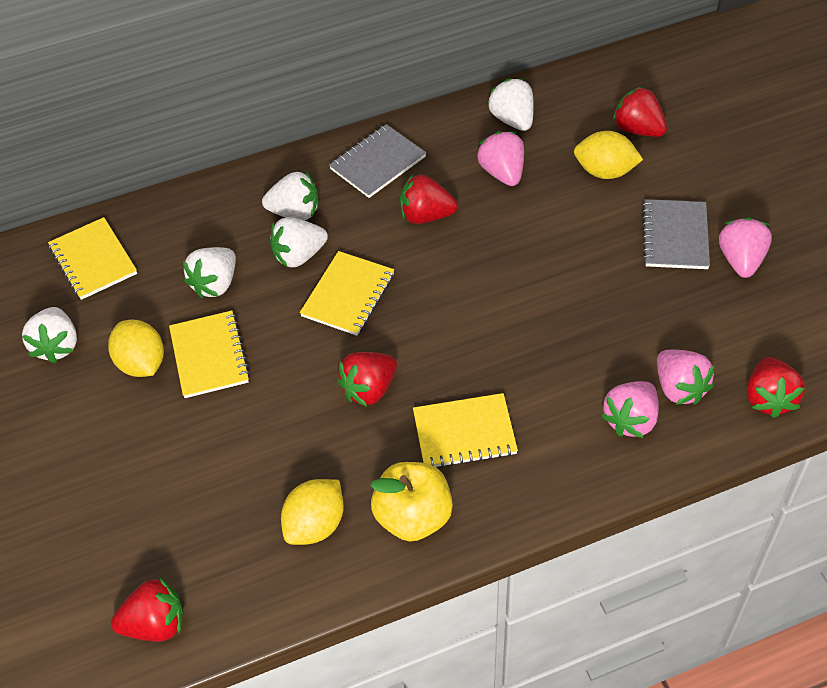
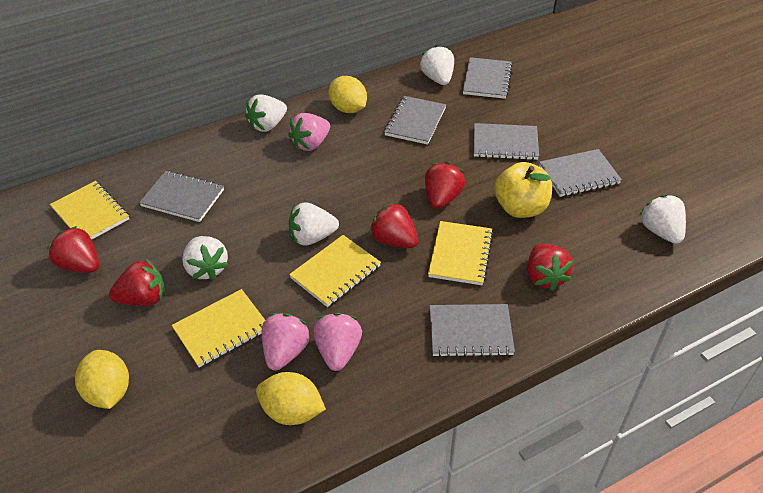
grey notebook: [329,124,426,198] [642,199,710,269] = 2 -> [139,171,224,222] [384,96,446,145] [430,304,515,357] [463,57,513,99] [474,123,539,160] [539,149,622,197] = 6
pink strawberry: [477,131,524,186] [601,381,659,438] [657,350,714,405] [719,217,772,278] = 4 -> [262,313,310,371] [288,113,330,151] [313,313,362,371] = 3

